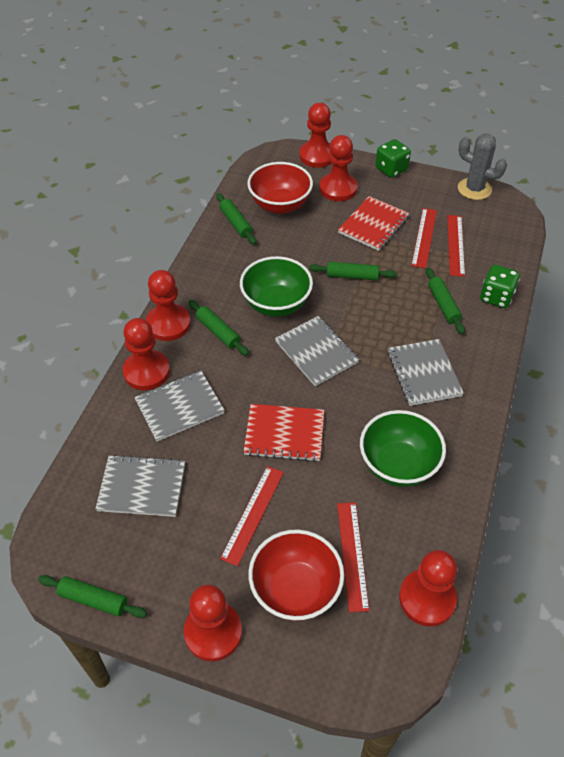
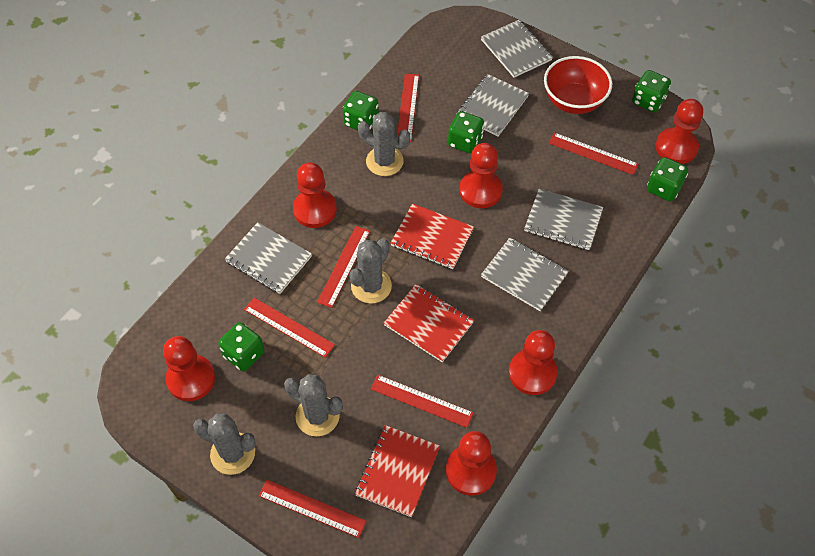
green bowl: [240,256,313,317] [360,410,446,487] = 2 -> none = 0
green dice: [375,139,411,178] [480,265,520,308] = 2 -> [218,322,264,371] [343,91,379,130] [448,111,484,153] [632,70,671,112] [647,157,688,201] = 5
green rolling pin: [38,575,147,618] [188,300,249,356] [216,193,256,245] [309,262,397,281] [426,268,465,334] = 5 -> none = 0
grey cactus: [458,133,507,200] = 1 -> [193,413,256,475] [284,374,343,436] [349,238,392,304] [358,112,410,176] = 4
grey notebook: [95,455,185,517] [134,371,225,442] [275,316,360,386] [388,339,464,406] = 4 -> [225,222,312,294] [456,74,529,136] [481,20,553,78] [481,238,569,311] [524,189,603,250] = 5
red bowl: [247,162,313,214] [248,530,344,621] = 2 -> [544,56,612,114] = 1
red notebook: [243,404,324,462] [338,196,409,251] = 2 -> [355,425,440,517] [384,284,474,362] [391,203,474,269] = 3
red ruler: [220,466,284,566] [337,502,369,612] [411,208,437,269] [447,215,465,277] = 4 -> [244,298,335,358] [258,480,366,538] [317,226,370,308] [371,375,474,428] [397,74,419,142] [549,133,638,175] = 6

